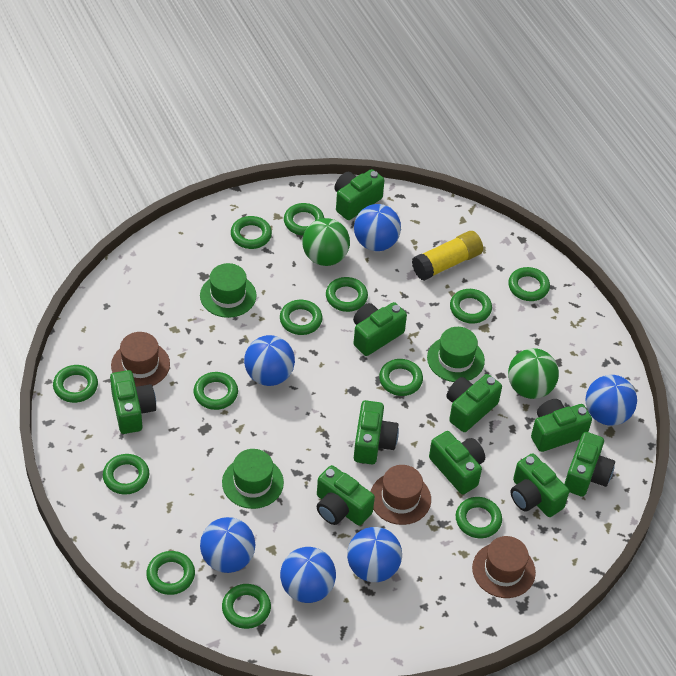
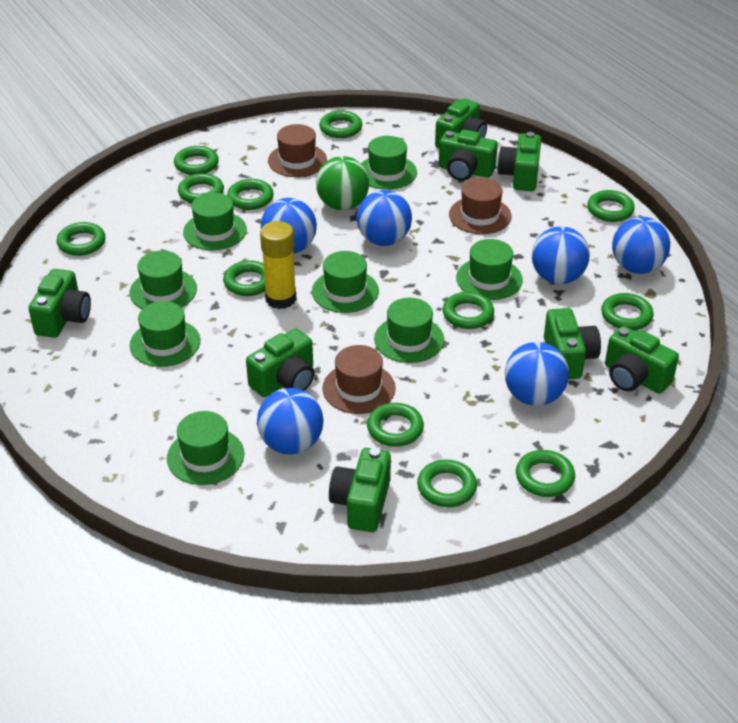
green ball: [302,218,350,266] [508,348,559,399] = 2 -> [316,156,369,210] = 1
green camera: [110,370,156,434] [317,465,375,526] [335,169,385,220] [353,302,407,356] [354,400,399,464] [429,431,485,494] [446,374,502,432] [510,453,569,517] [531,399,592,452] [564,432,615,497] = 10 -> [28,269,91,338] [246,329,315,397] [329,448,391,532] [435,98,487,149] [439,129,498,181] [497,132,541,191] [544,308,601,379] [605,326,679,394] = 8
green hat: [200,263,257,318] [222,449,284,509] [427,327,485,382] = 3 -> [130,250,197,309] [130,301,200,367] [167,411,244,485] [183,193,247,250] [312,251,379,313] [361,136,417,190] [374,298,444,363] [456,239,523,300] = 8
green ring: [53,365,98,403] [103,454,149,495] [146,551,195,595] [194,372,238,410] [222,584,271,629] [231,216,272,249] [280,300,322,335] [284,203,324,236] [326,277,368,312] [379,359,423,396] [450,289,492,324] [456,497,502,538] [508,267,550,301] = 13 -> [57,222,106,256] [174,146,219,175] [178,173,224,203] [223,260,265,296] [227,179,274,210] [319,110,362,138] [367,403,424,447] [417,460,477,507] [443,292,494,329] [516,450,575,497] [587,190,635,222] [601,293,654,330] = 12

